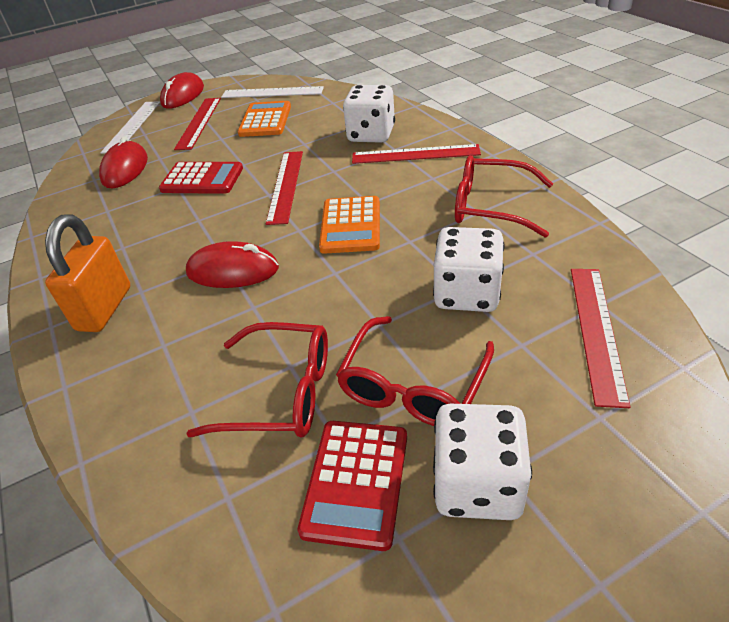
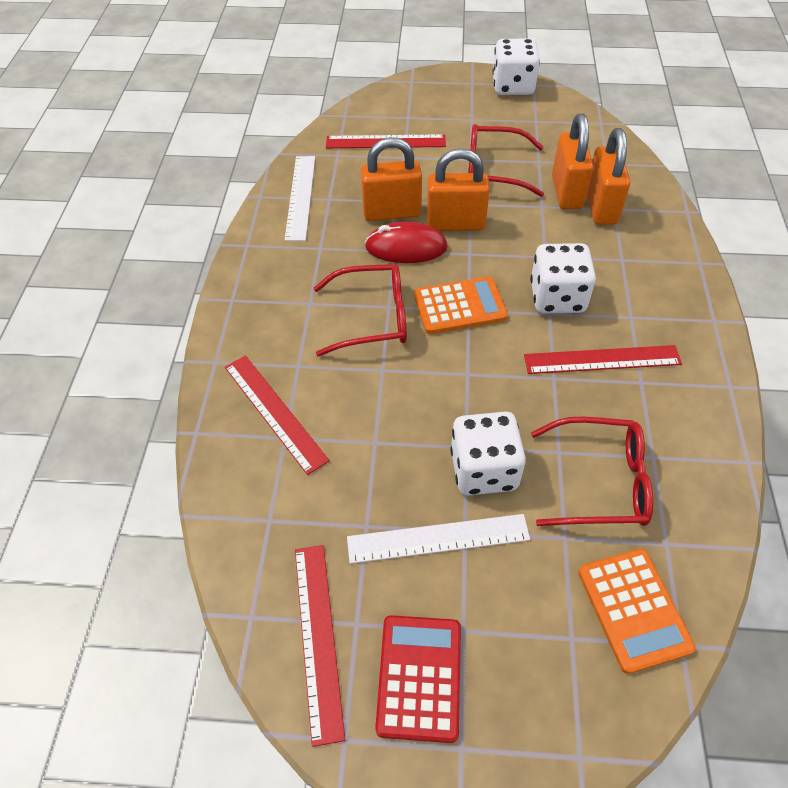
orange padlock: [45,214,131,332] = 1 -> [360,137,422,221] [427,148,490,231] [552,114,594,209] [587,128,630,225] = 4
red calculator: [159,162,243,194] [298,421,407,551] = 2 -> [375,615,461,743] = 1
red mouse: [99,137,148,189] [160,72,204,109] [186,241,279,288] = 3 -> [365,221,448,263] = 1

